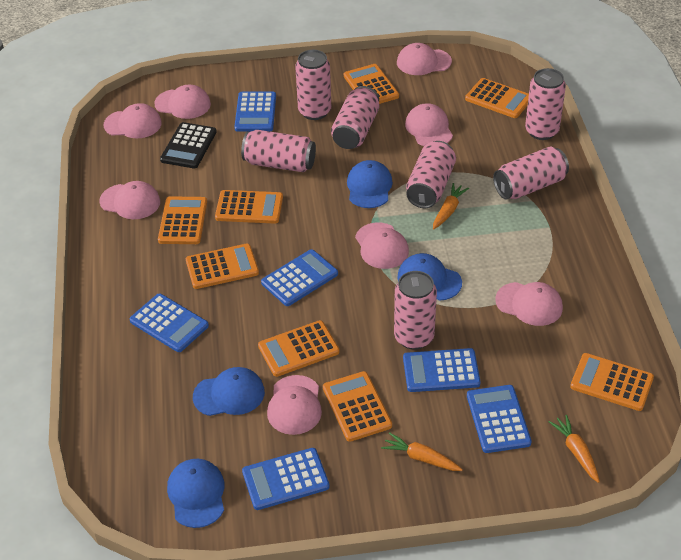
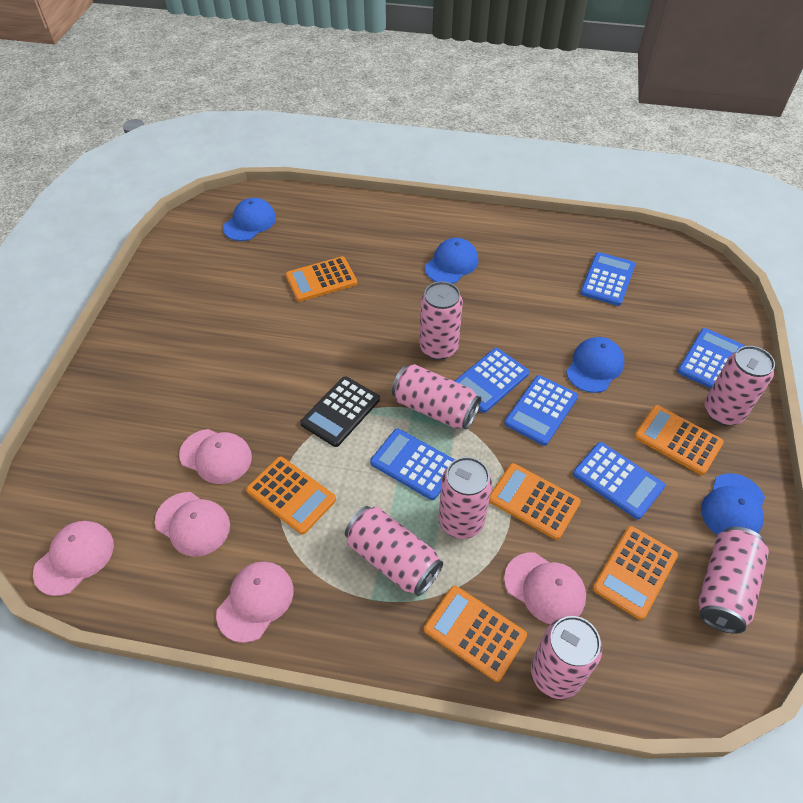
orange calculator: [158,196,207,244] [186,244,259,289] [215,190,283,224] [258,320,339,377] [323,371,392,442] [344,64,399,104] [465,78,529,118] [570,353,654,411] = 8 -> [246,456,336,534] [286,256,357,302] [424,586,527,682] [489,463,581,540] [593,526,678,620] [634,405,724,475] = 6
orange carrot: [381,432,463,471] [433,183,469,229] [548,415,600,483] = 3 -> none = 0
pink cap: [100,181,160,219] [104,103,162,138] [154,85,211,119] [267,375,322,435] [355,222,409,269] [397,43,452,75] [405,103,453,146] [495,282,563,326] = 8 -> [33,521,114,596] [155,492,230,557] [179,429,252,484] [216,562,294,643] [504,553,586,624] = 5

